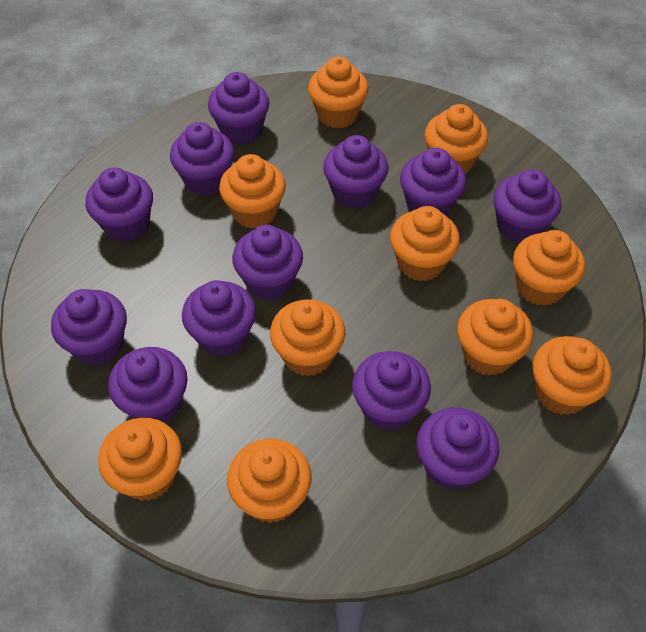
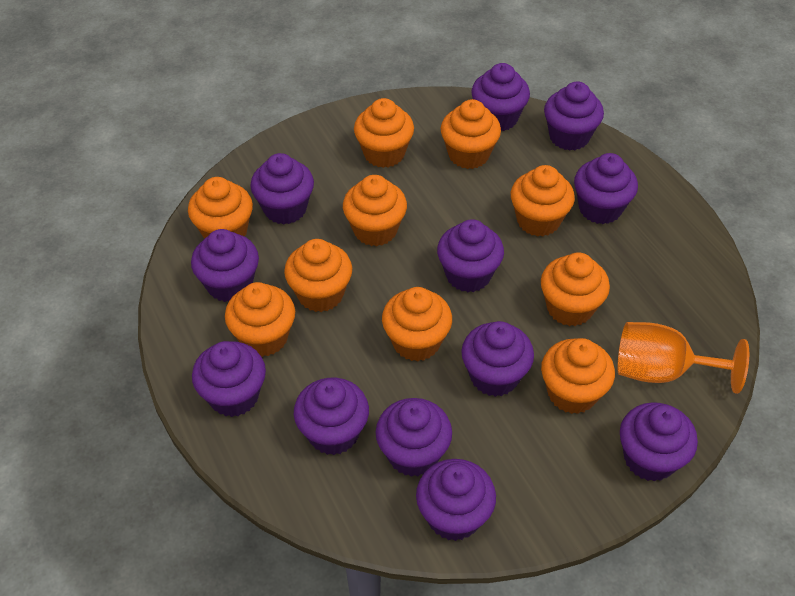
orange goblet: none = 0 -> [618,322,749,394] = 1

